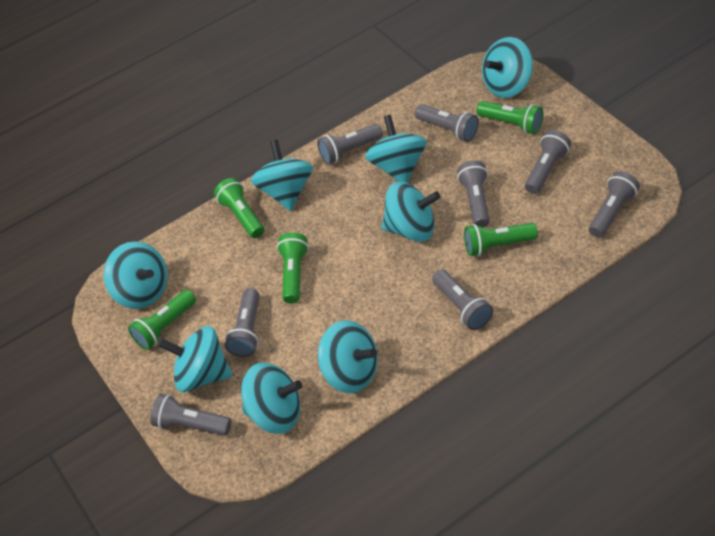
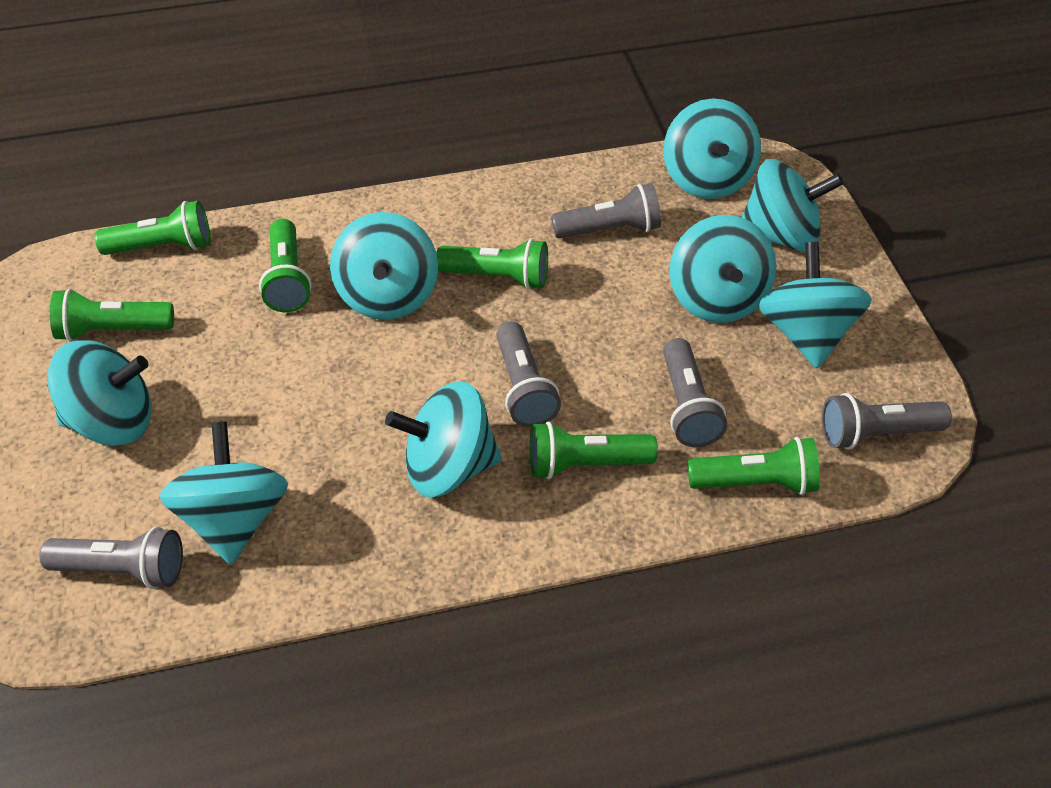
green flashlight: [128,290,196,350] [214,178,264,238] [277,232,309,303] [464,223,538,256] [477,101,543,134] = 5 -> [50,289,174,341] [95,201,210,255] [259,219,312,312] [436,239,548,290] [530,421,658,479] [688,437,820,495] = 6
grey flashlight: [150,394,231,436] [225,288,260,357] [317,124,383,165] [415,104,479,142] [432,270,493,330] [457,160,490,228] [525,130,571,194] [589,171,640,237] = 8 -> [39,527,183,589] [496,321,561,427] [551,183,661,238] [663,338,727,447] [822,393,952,450] = 5

